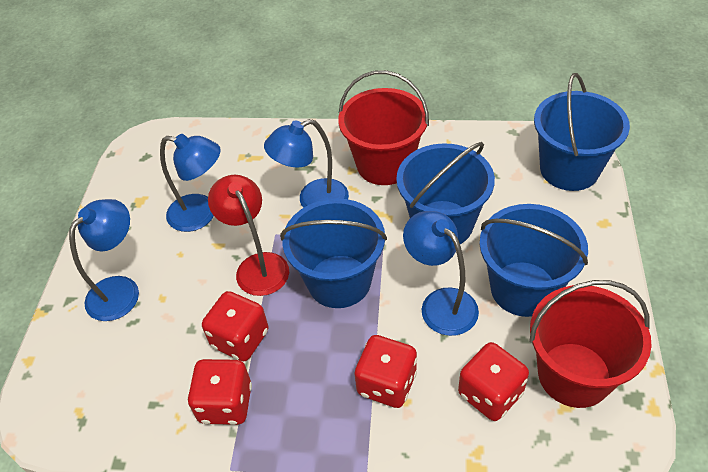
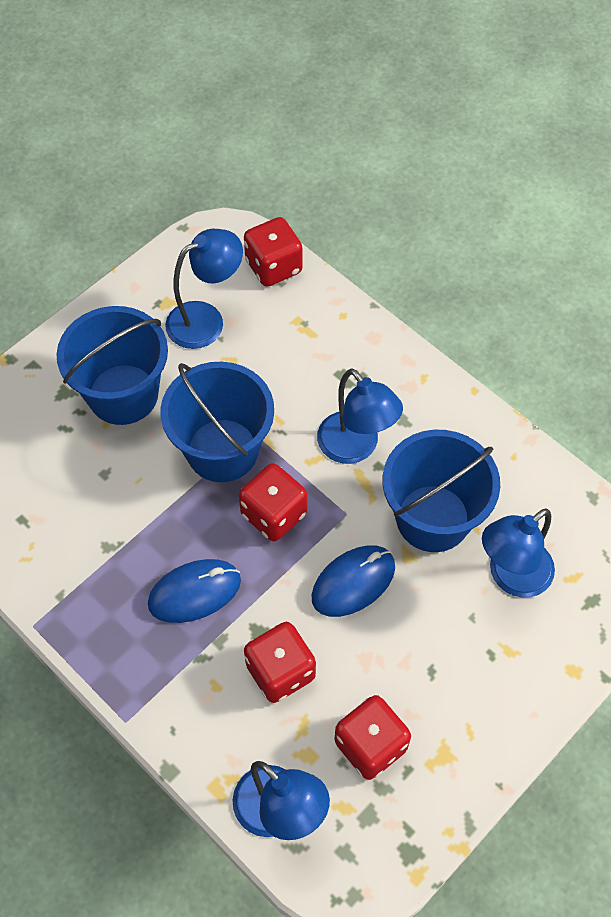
blue bucket: [280,198,387,308] [396,142,495,244] [479,204,588,317] [534,73,630,191] = 4 -> [57,306,168,425] [160,362,274,482] [383,430,500,552] = 3
blue mouse: none = 0 -> [148,559,241,623] [312,545,395,617] = 2
red bucket: [338,70,429,185] [529,280,652,408] = 2 -> none = 0
red lamp: [208,175,289,296] = 1 -> none = 0

